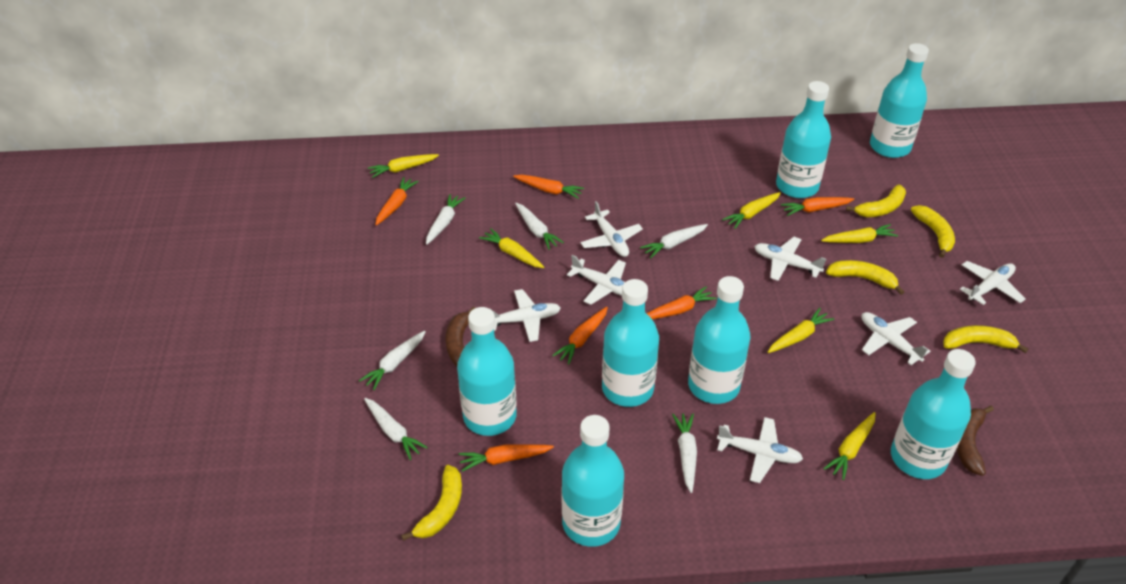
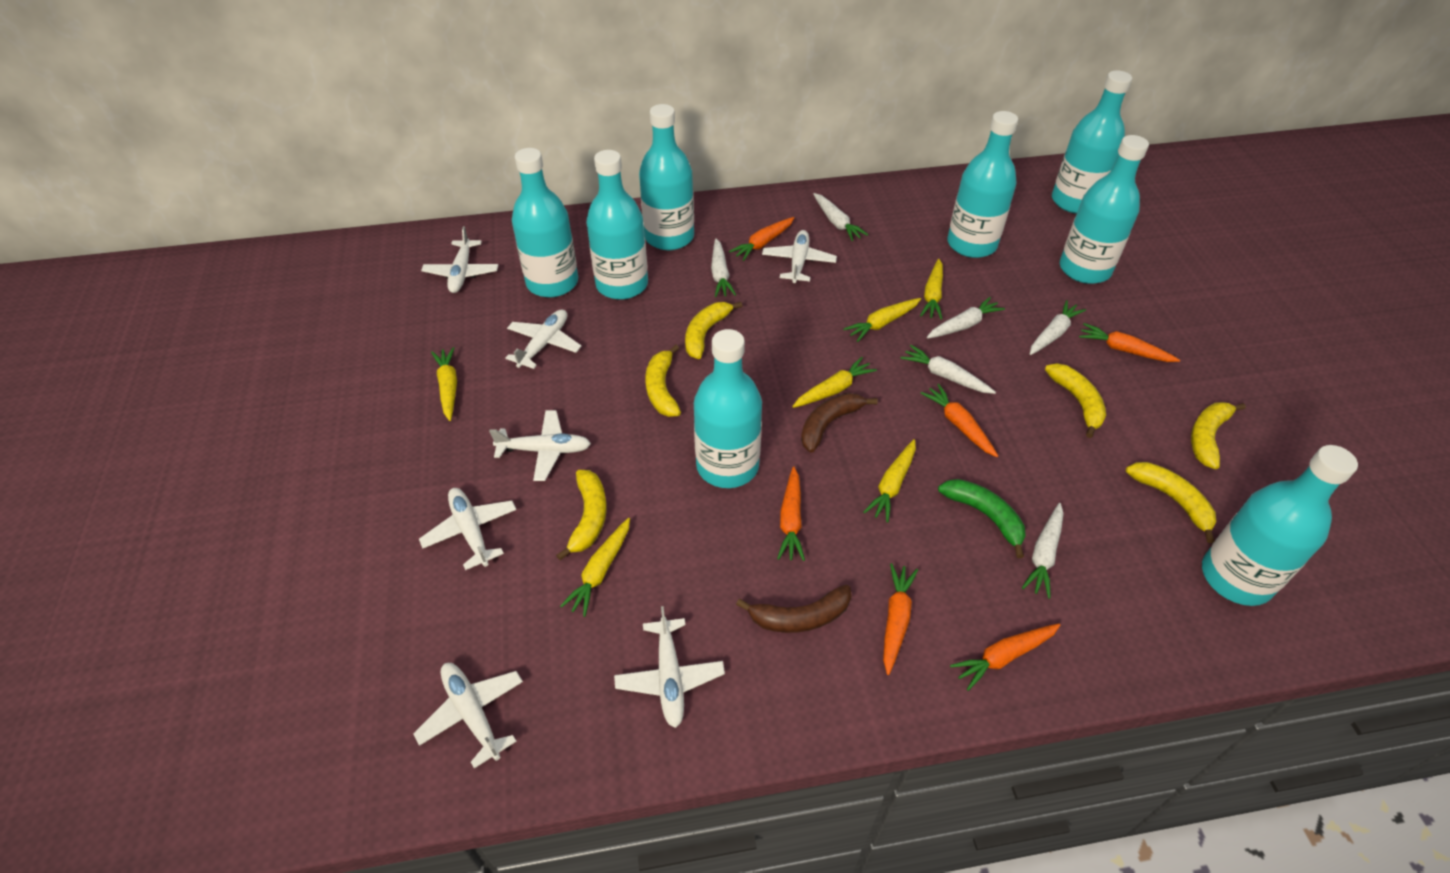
green banana: none = 0 -> [938,479,1026,558] = 1
turquoise bottle: [457,307,517,436] [562,415,624,547] [602,279,659,407] [688,276,751,404] [776,81,831,198] [870,43,929,158] [891,349,976,479] = 7 -> [512,148,578,297] [586,150,648,300] [639,104,694,250] [694,329,762,488] [947,111,1018,258] [1052,70,1132,214] [1060,135,1149,284] [1202,445,1358,606] = 8
yellow banana: [401,465,462,541] [826,260,904,295] [846,185,906,217] [911,205,955,258] [943,325,1028,353] = 5 -> [556,470,607,560] [645,344,681,417] [685,302,742,359] [1045,363,1106,438] [1126,462,1216,543] [1191,402,1246,469] = 6

